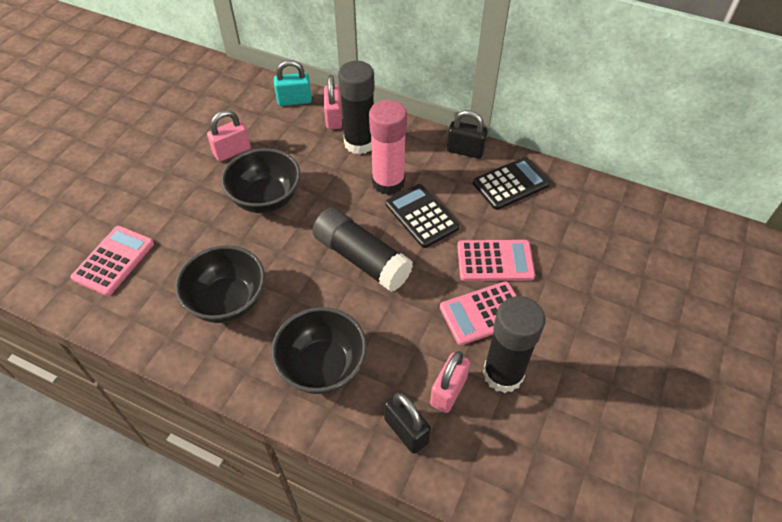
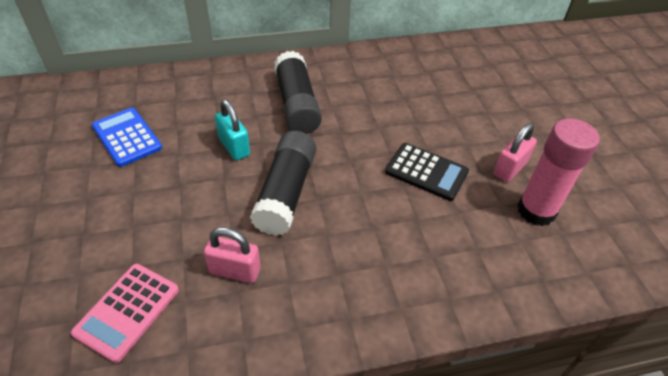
black bowl: [175,245,265,323] [221,148,301,213] [271,307,367,394] = 3 -> none = 0
black calculator: [386,184,459,248] [473,157,550,210] = 2 -> [385,143,469,201] = 1
black glue stick: [312,207,413,292] [338,61,375,155] [483,296,545,393] = 3 -> [250,131,316,236] [274,51,322,134] = 2
black padlock: [384,392,431,454] [447,110,488,158] = 2 -> none = 0
blue calculator: none = 0 -> [92,108,162,167] = 1
pink calculator: [71,226,154,296] [440,281,517,345] [457,240,535,281] = 3 -> [71,264,179,363] = 1
pink padlock: [207,110,251,162] [324,75,342,129] [430,351,470,413] = 3 -> [204,227,261,283] [494,123,537,182] = 2

